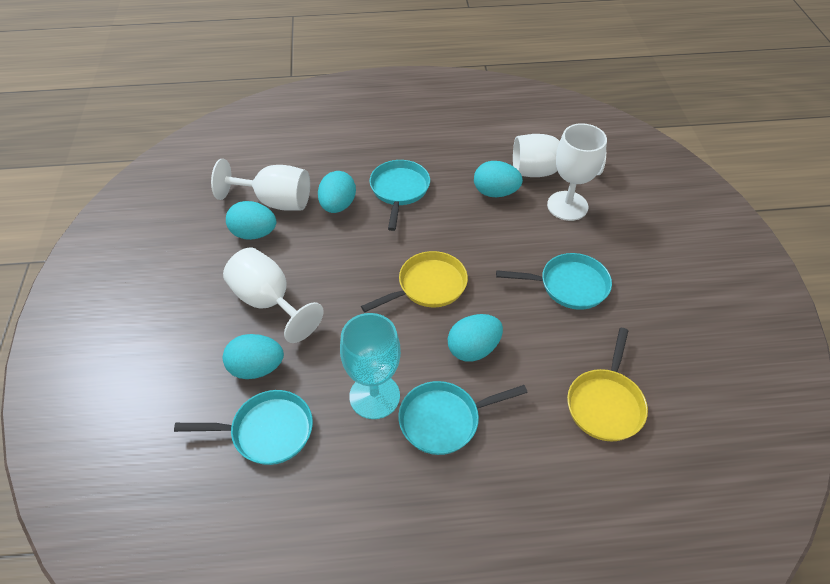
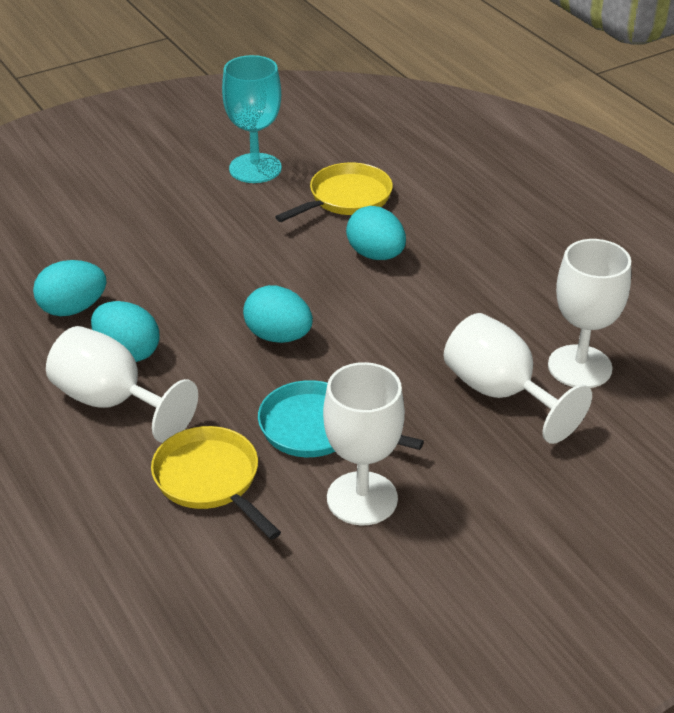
turquoise egg: [223,334,284,379] [226,201,276,240] [318,171,356,213] [448,314,503,361] [474,161,523,197] = 5 -> [33,260,107,316] [91,301,160,362] [243,285,313,343] [346,206,406,260] = 4
turquoise pan: [174,390,313,465] [370,160,430,231] [398,381,528,455] [496,253,612,310] = 4 -> [258,380,424,457] = 1

